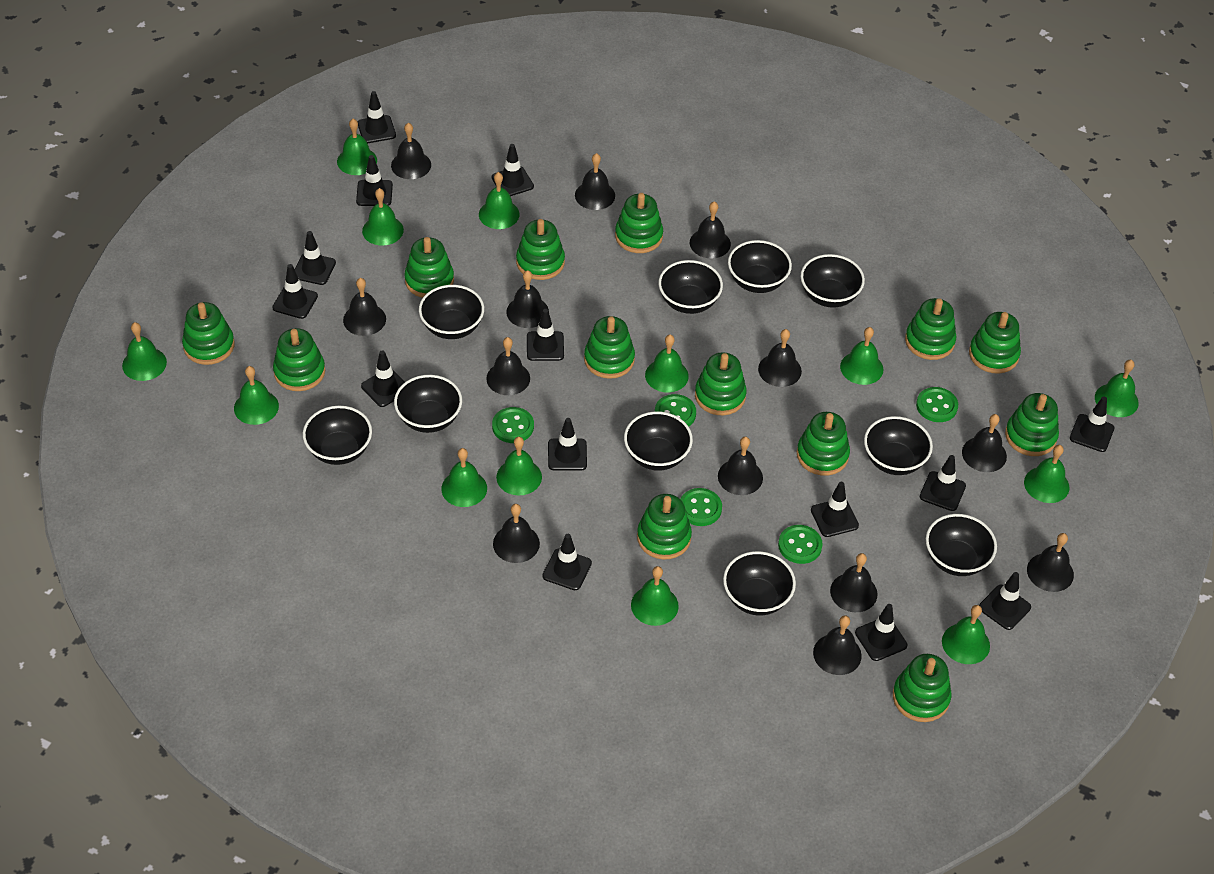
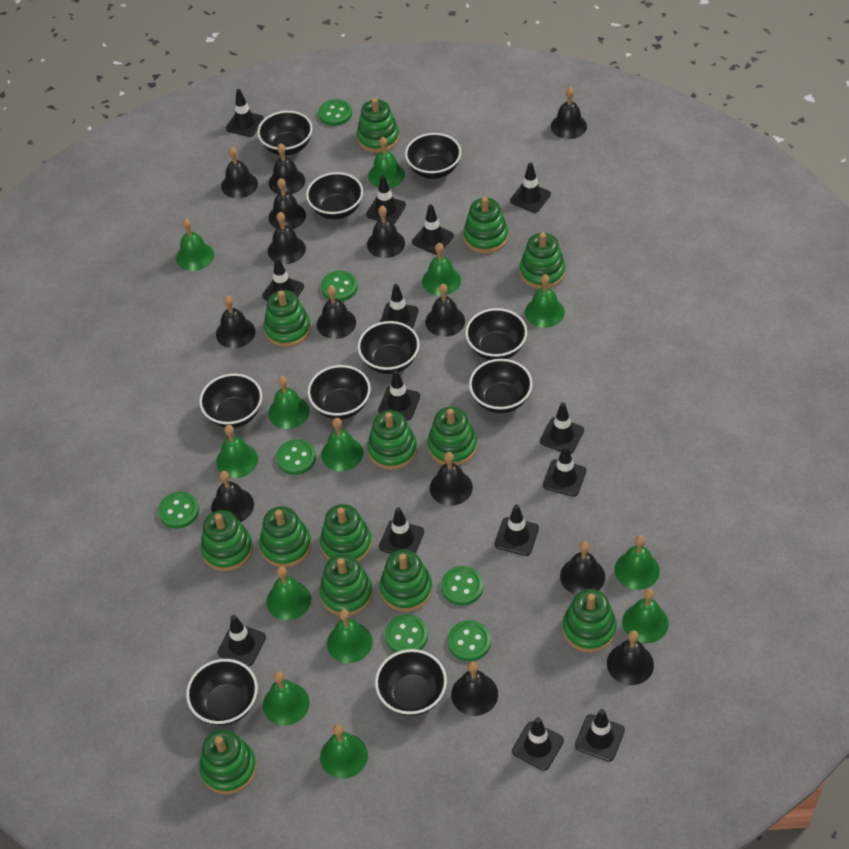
black bell: [343,278,386,336] [391,123,431,179] [486,337,530,395] [493,504,540,563] [506,270,549,328] [575,153,615,210] [690,201,731,259] [718,437,763,495] [758,329,802,387] [813,616,862,675] [830,553,878,612] [962,414,1007,472] [1027,533,1074,592] = 13 -> [211,471,254,522] [216,296,255,348] [221,147,258,198] [268,212,306,264] [269,143,305,194] [269,178,306,229] [317,286,356,339] [367,206,405,258] [425,284,465,337] [430,452,473,506] [451,661,498,716] [551,87,587,139] [560,542,605,595] [607,630,654,685] = 14
green button: [492,407,534,443] [655,394,696,427] [681,488,722,526] [778,525,823,564] [916,387,958,422] = 5 -> [158,492,199,529] [276,439,316,475] [318,99,352,126] [321,271,358,301] [385,614,428,653] [441,566,483,605] [448,620,491,661] = 7

